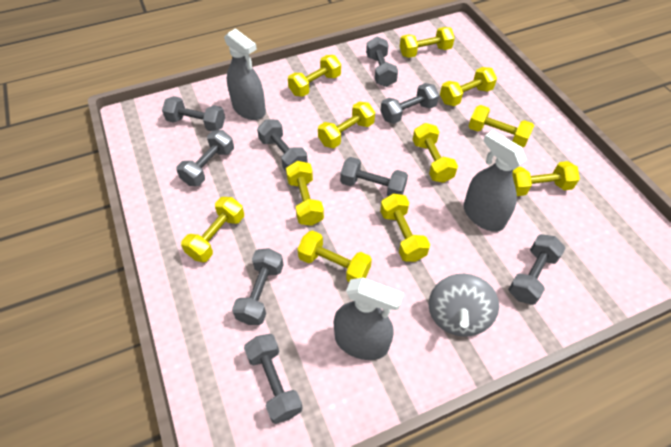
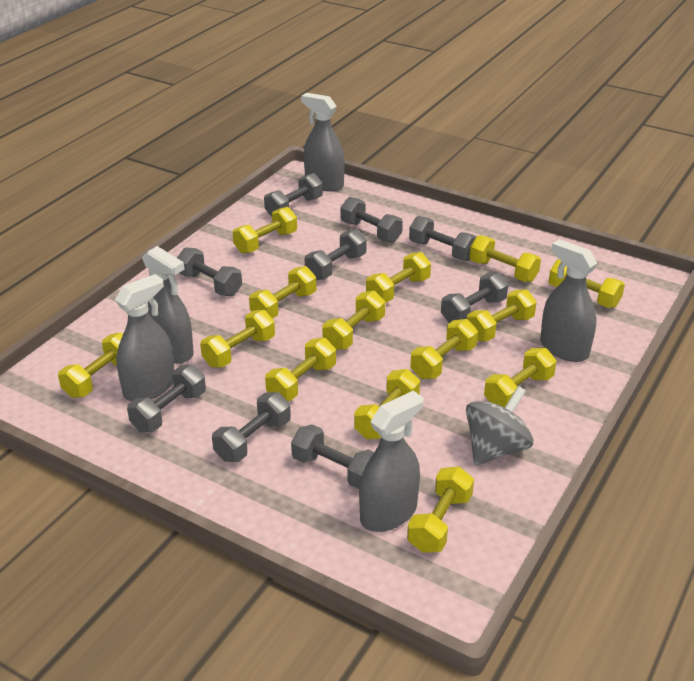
grey spray bottle: [224,28,266,120] [334,277,404,360] [464,130,527,232] = 3 -> [115,274,174,401] [142,246,194,364] [301,93,345,191] [359,391,423,532] [540,239,597,362] = 5
yellow dumbbell: [181,197,244,262] [286,161,324,226] [288,55,341,97] [297,230,372,282] [318,102,375,148] [380,193,430,262] [400,27,455,58] [413,123,458,183] [440,67,497,106] [469,105,534,147] [513,161,580,196] = 11 -> [58,333,123,398] [200,310,275,368] [233,207,297,254] [249,266,317,319] [265,338,336,401] [322,290,385,350] [354,369,420,439] [366,252,431,303] [407,466,474,553] [410,319,478,379] [467,289,537,342] [469,235,541,282] [484,348,557,408] [548,259,625,308] = 14

